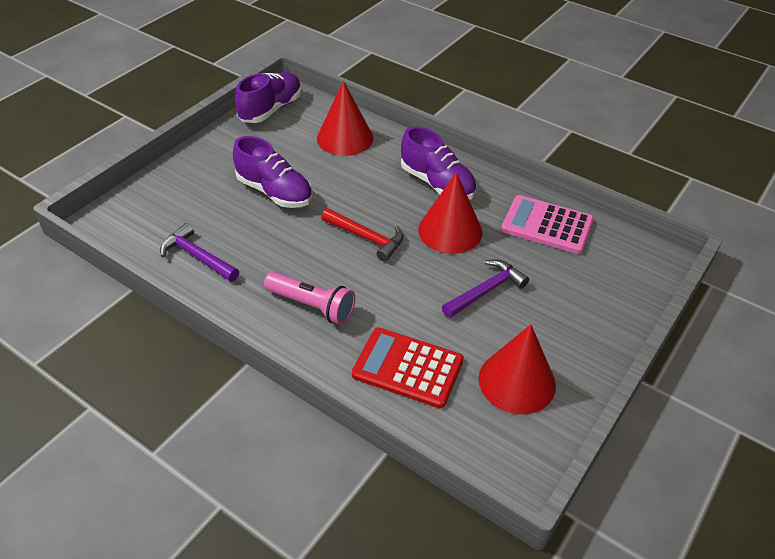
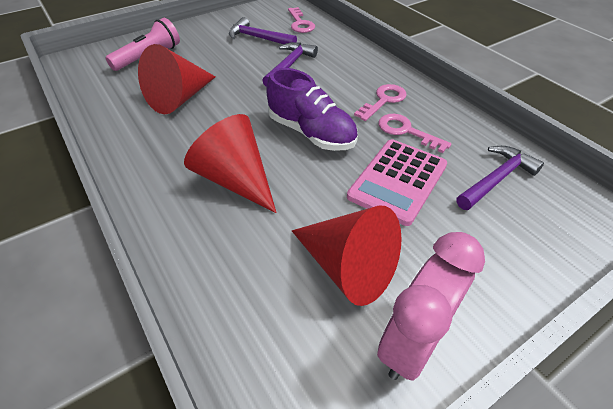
pink clock: none = 0 -> [377,232,485,381] = 1
pink key: none = 0 -> [288,7,315,33] [354,84,407,121] [379,114,451,153] = 3
purple hammer: [160,223,239,282] [442,259,529,318] = 2 -> [229,17,297,44] [262,42,318,87] [456,146,544,210] = 3
purple shoe: [233,136,313,208] [235,72,302,123] [401,126,476,200] = 3 -> [266,68,358,151] = 1
red calculator: [352,327,464,408] = 1 -> none = 0
red hammer: [322,208,403,261] = 1 -> none = 0

